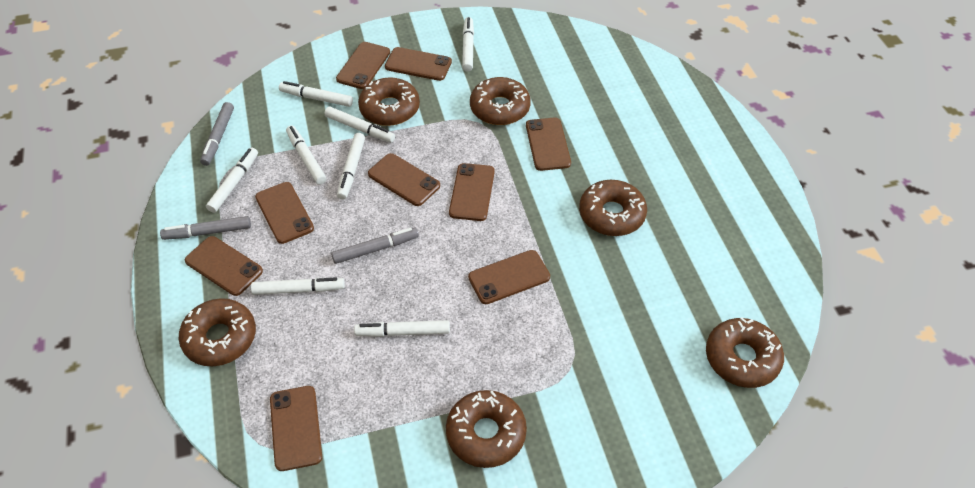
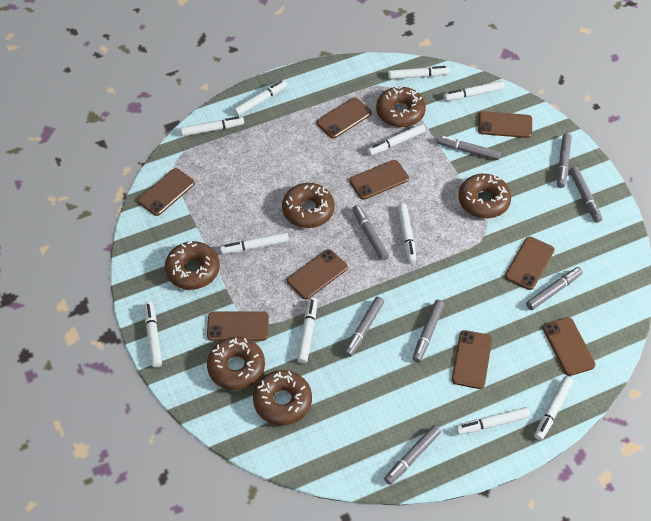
grey marker: [160,216,251,240] [200,102,234,166] [331,227,419,264] = 3 -> [344,297,384,357] [352,205,389,260] [384,425,441,485] [413,300,444,362] [437,136,501,160] [526,267,583,310] [557,134,572,188] [570,167,602,223] = 8
white marker: [206,148,258,213] [251,277,345,295] [279,81,353,107] [286,125,326,185] [324,106,395,143] [337,133,365,200] [354,320,450,337] [462,17,474,72] = 8 -> [144,302,162,368] [180,116,244,136] [220,232,289,254] [233,80,287,116] [297,298,317,364] [368,124,426,156] [388,66,450,79] [398,203,417,263] [443,81,504,101] [456,407,530,435] [534,376,573,440] = 11

